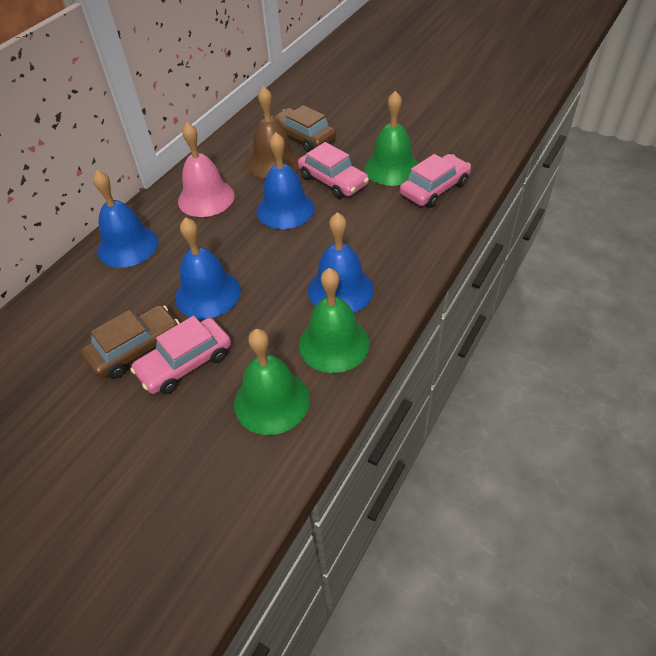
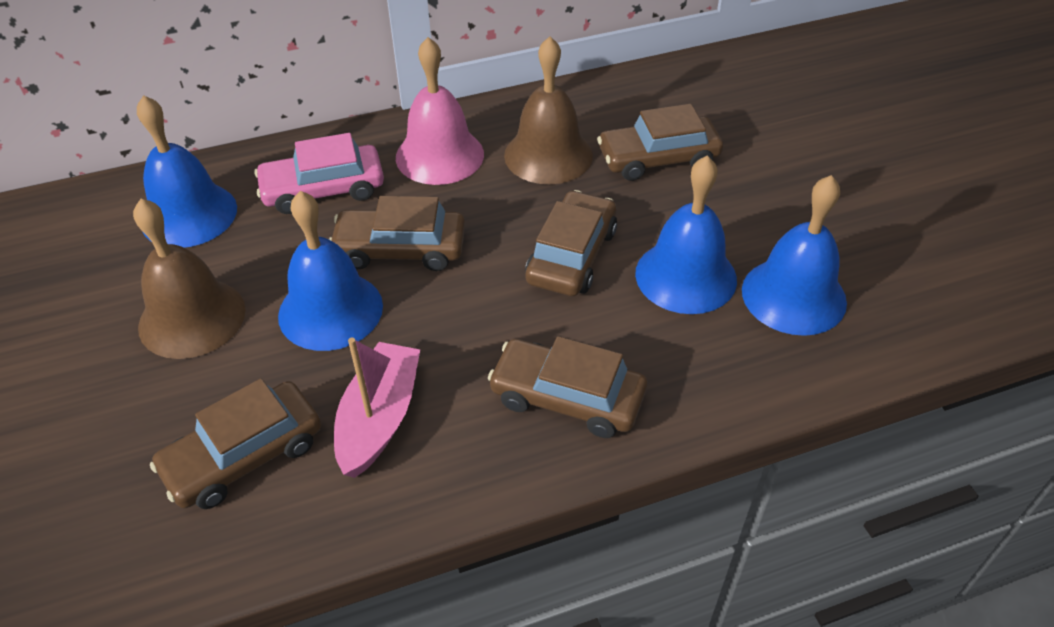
brown bell: [247,86,300,179] = 1 -> [133,199,246,359] [504,36,593,184] = 2
brown car: [81,305,180,379] [272,105,336,152] = 2 -> [150,378,321,509] [329,196,465,271] [488,336,647,438] [525,190,617,296] [597,104,723,181] = 5
green bell: [234,329,310,435] [299,268,370,373] [365,91,418,186] = 3 -> none = 0
pink boat: none = 0 -> [334,338,420,478] = 1
pink car: [130,316,231,394] [298,142,369,199] [400,154,471,208] = 3 -> [254,133,384,214] = 1

